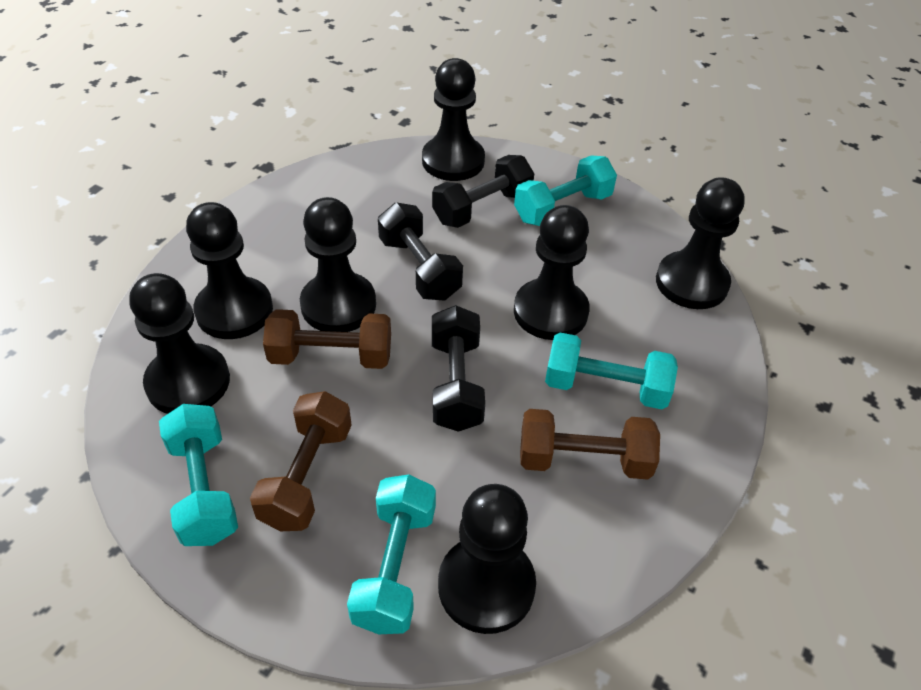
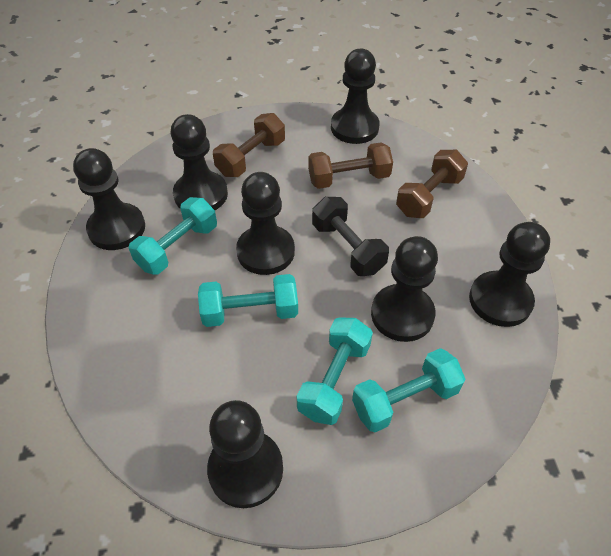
black dumbbell: [378,202,463,301] [432,155,534,228] [432,305,485,432] = 3 -> [312,197,389,276] = 1

